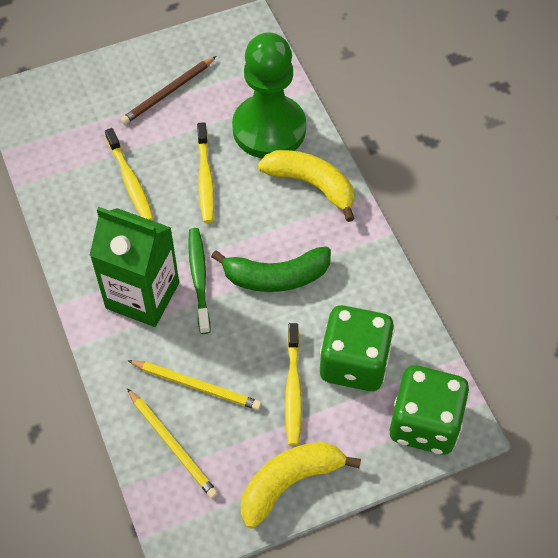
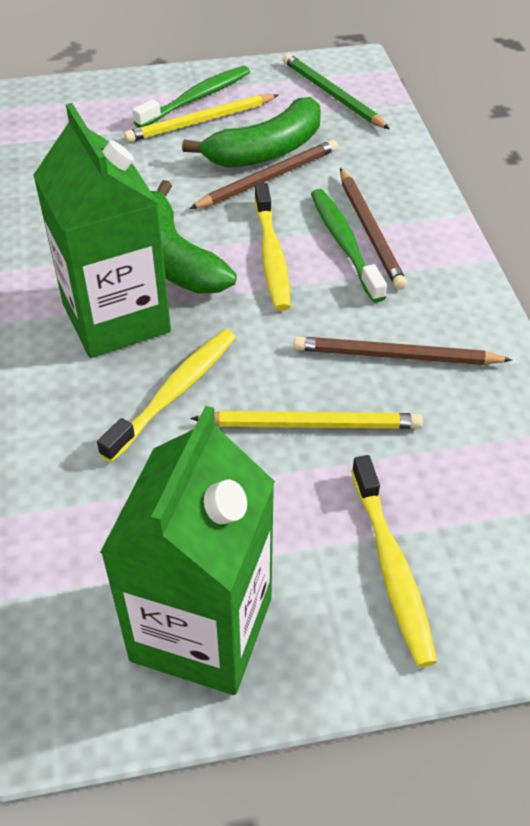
brown pencil: [121,56,216,125] = 1 -> [189,140,338,209] [293,336,512,365] [340,168,407,290] = 3
green banana: [211,247,331,292] = 1 -> [151,180,237,294] [182,97,321,168] = 2
green carton: [89,207,179,327] = 1 -> [33,103,171,358] [100,406,275,695] = 2
green dice: [320,305,395,391] [390,365,470,455] = 2 -> none = 0
green pawn: [232,32,306,158] = 1 -> none = 0
green pencil: none = 0 -> [283,53,390,129] = 1
green toothbrush: [188,228,210,334] = 1 -> [132,66,250,127] [311,189,387,303] = 2
yellow banana: [241,442,361,529] [258,150,355,222] = 2 -> none = 0

